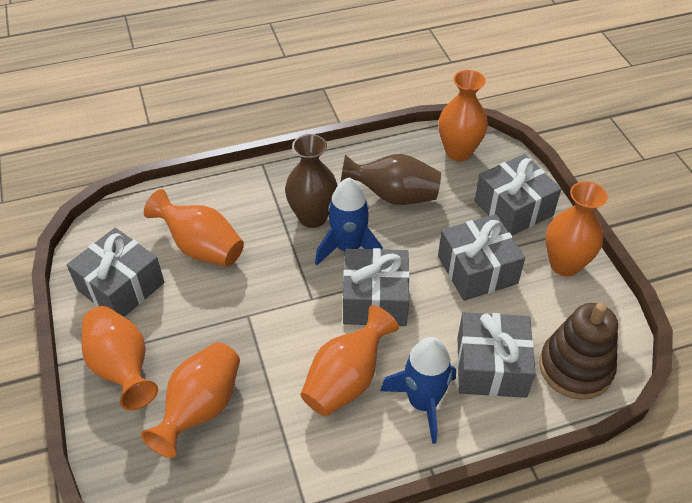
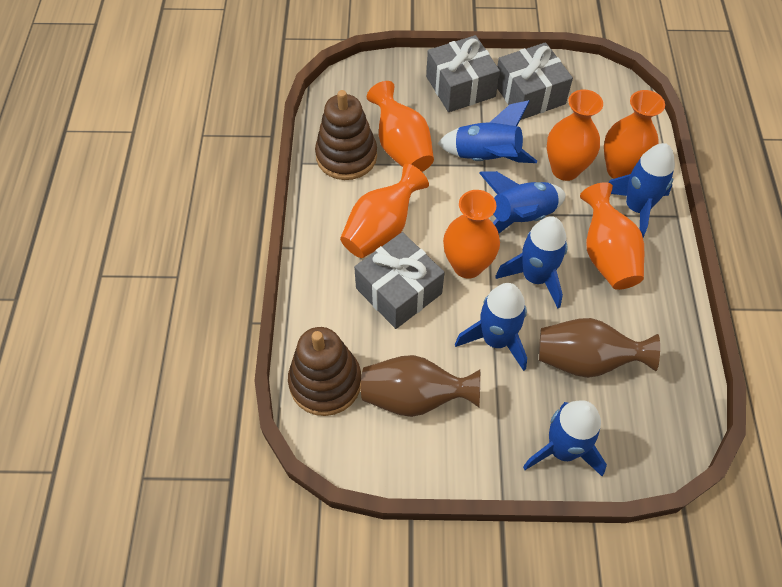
blue rocket: [315,178,383,265] [380,337,456,444] = 2 -> [437,100,537,163] [455,283,527,371] [479,171,566,233] [495,216,567,308] [523,400,607,477] [608,143,675,238] = 6
brown stacking toy: [539,303,618,400] = 1 -> [288,327,361,416] [315,90,377,180] = 2
grey gift: [67,228,164,317] [343,248,410,326] [438,214,525,301] [457,312,536,398] [474,154,561,236] = 5 -> [354,232,445,329] [426,35,500,112] [497,42,573,120] = 3

